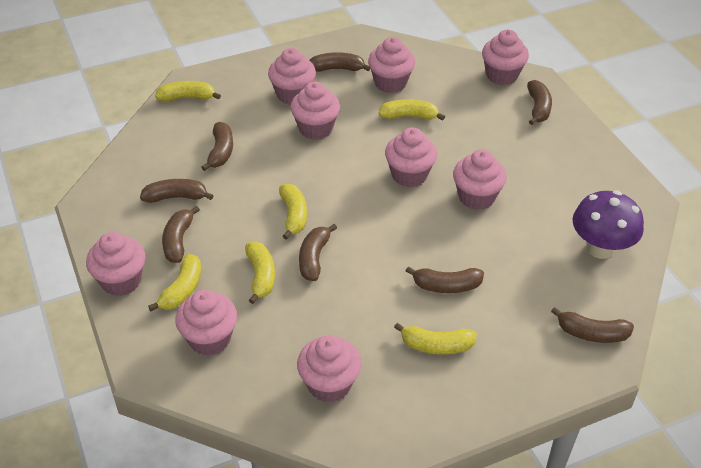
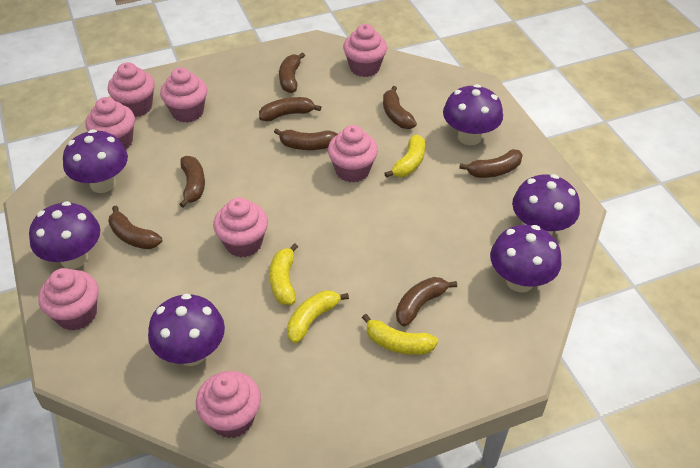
pink cupcake: [86,232,145,296] [175,290,237,356] [268,48,316,105] [290,82,340,140] [297,335,361,403] [368,37,415,93] [385,127,437,187] [453,149,507,210] [482,30,529,85] = 9 -> [38,268,99,331] [86,97,135,150] [108,62,155,117] [160,68,207,123] [196,371,261,438] [213,197,268,258] [328,125,378,183] [343,24,387,77] = 8
purple mushroom: [573,190,644,259] = 1 -> [29,201,100,269] [63,129,128,193] [148,294,225,366] [443,84,503,145] [490,225,562,293] [512,174,580,235] = 6
yellow banana: [148,254,201,311] [155,81,221,102] [245,242,275,304] [279,184,307,240] [379,99,445,121] [394,322,477,354] = 6 -> [269,243,298,305] [287,290,349,343] [362,314,438,355] [384,135,425,178] = 4

